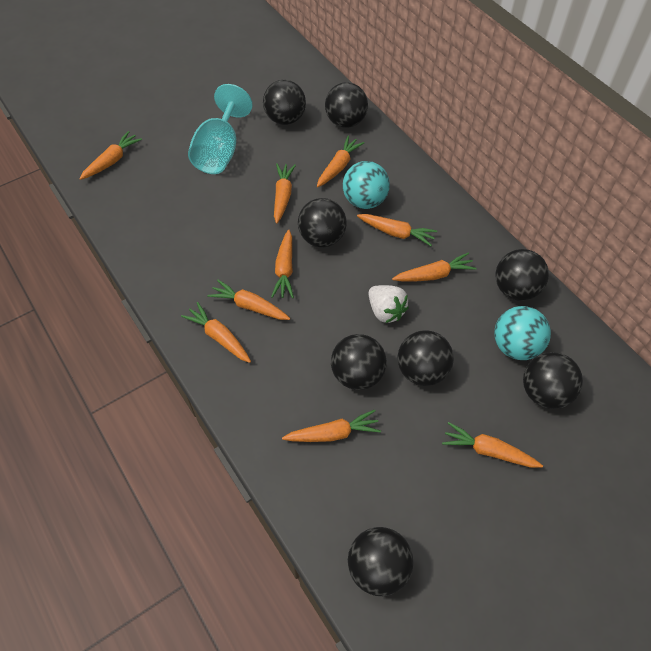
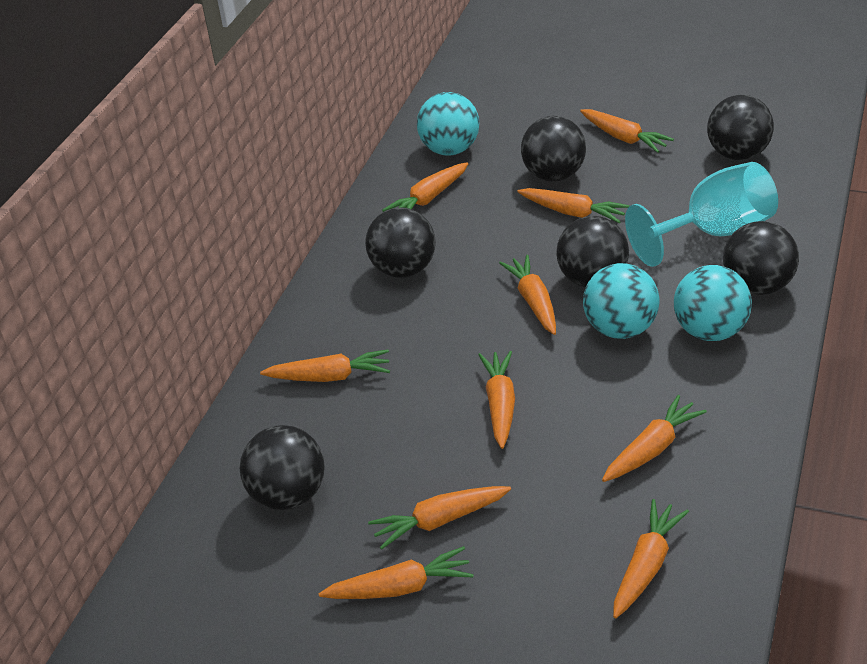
black ball: [263,80,306,125] [298,198,347,247] [325,82,368,128] [331,334,387,390] [348,527,413,596] [398,330,454,386] [495,249,549,301] [523,352,583,409] = 8 -> [240,425,325,510] [365,207,436,278] [521,116,586,182] [556,216,629,288] [707,95,774,160] [723,221,799,295] = 6
turquoise ball: [343,161,390,209] [494,306,551,360] = 2 -> [417,92,480,156] [583,263,660,339] [674,265,752,341] = 3
white strawberry: [369,285,409,323] = 1 -> none = 0

